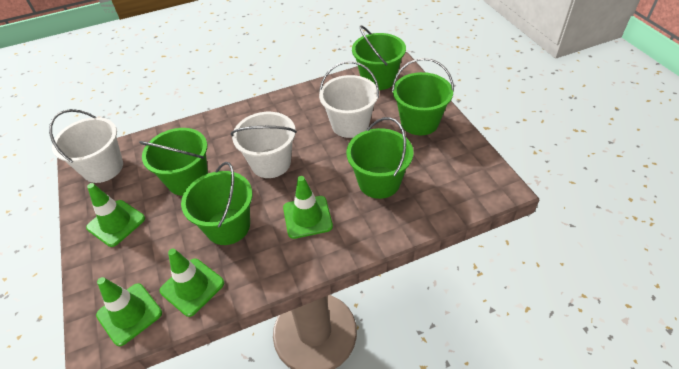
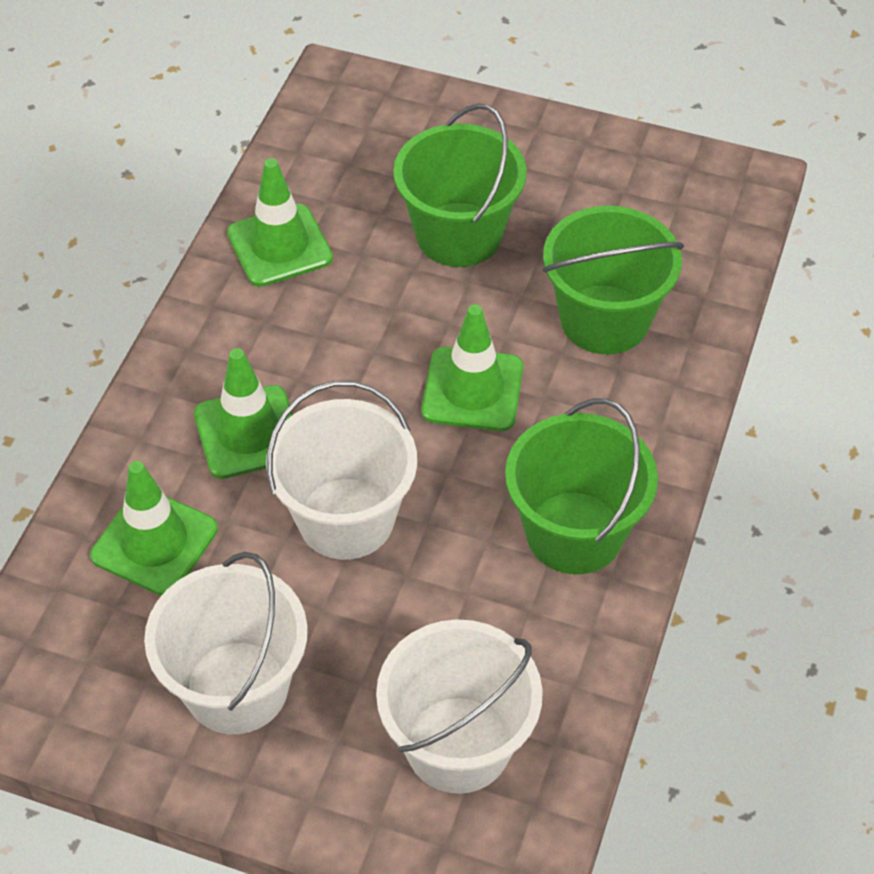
green bucket: [139,128,208,196] [181,162,252,245] [346,117,413,199] [352,26,406,90] [392,58,454,135] = 5 -> [393,103,527,267] [505,398,658,574] [543,206,684,354] = 3

